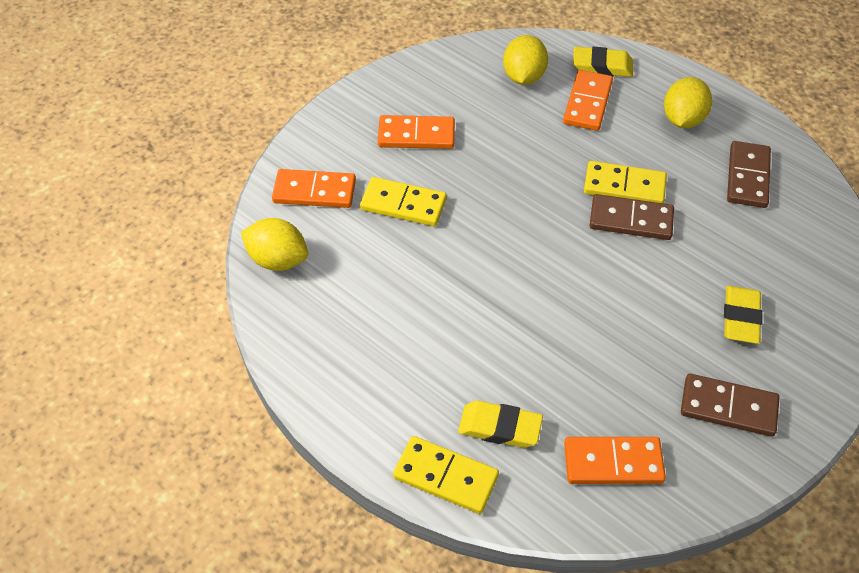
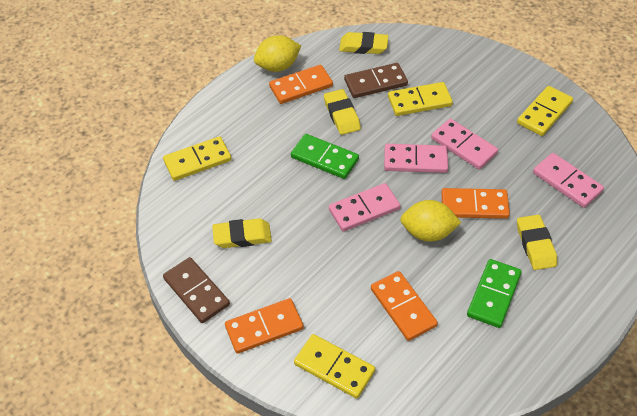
brown domino: [589,194,674,240] [681,374,780,437] [727,141,771,208] = 3 -> [163,257,230,323] [344,63,408,98] = 2
green domino: none = 0 -> [291,134,359,179] [467,259,522,328] = 2
pink domino: none = 0 -> [329,183,400,232] [384,144,448,173] [431,119,498,169] [533,153,604,208] = 4
yellow domino: [360,177,447,226] [393,436,499,514] [584,161,667,203] = 3 -> [163,136,232,181] [294,334,375,399] [388,82,453,116] [517,86,573,136] = 4
yellow eraser: [458,401,543,448] [573,46,633,77] [724,286,762,344] = 3 -> [212,218,272,248] [324,89,361,135] [339,32,388,54] [517,215,557,270] = 4
yellow lemon: [241,218,308,271] [503,35,548,85] [664,77,712,128] = 3 -> [254,35,301,72] [400,200,461,242] = 2

